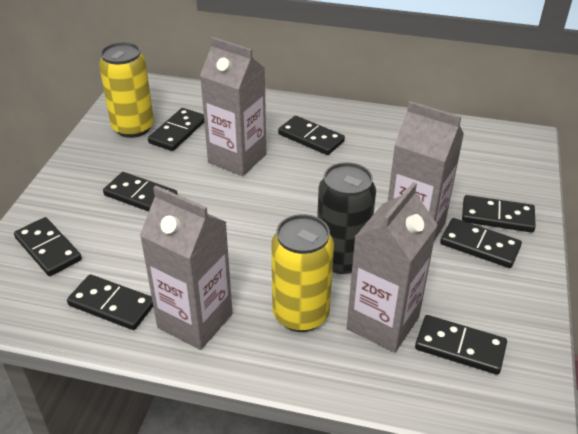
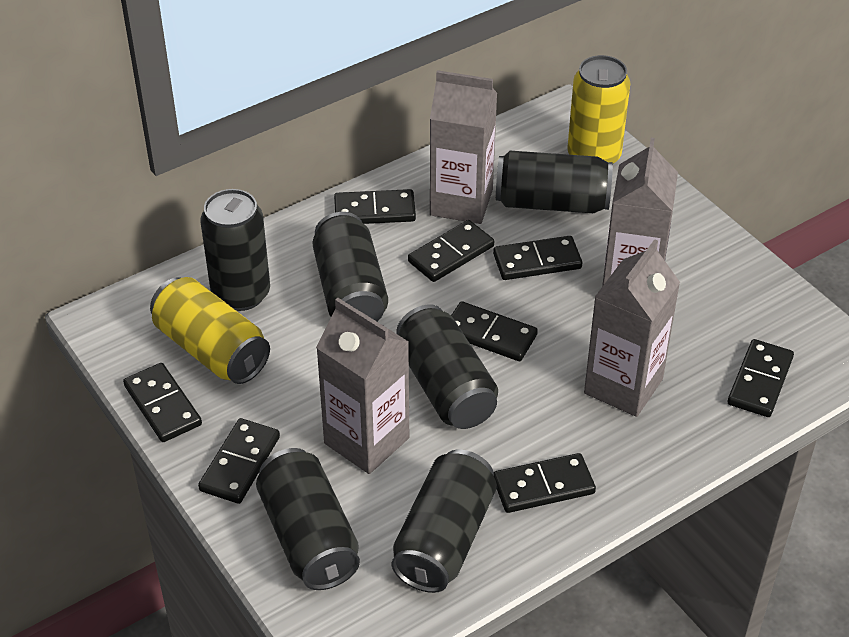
black can: [317,162,376,274] = 1 -> [201,189,270,311] [256,448,360,590] [312,212,388,322] [392,450,497,593] [396,304,498,429] [496,151,613,213] = 6

